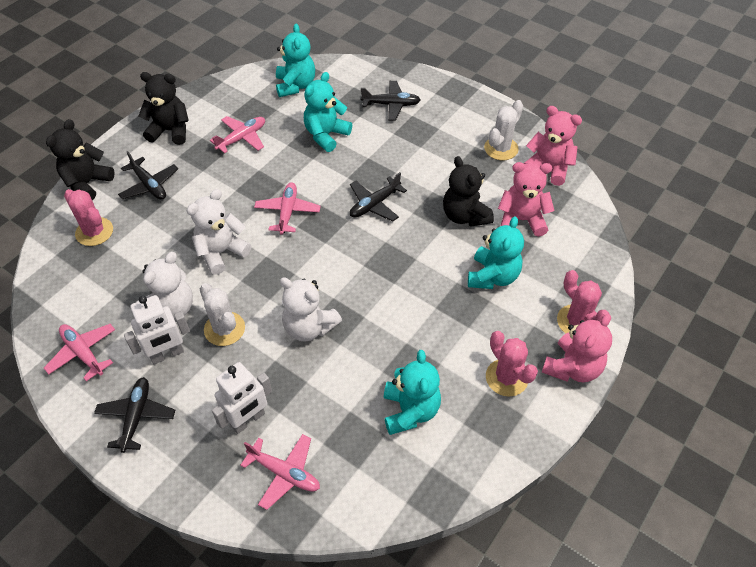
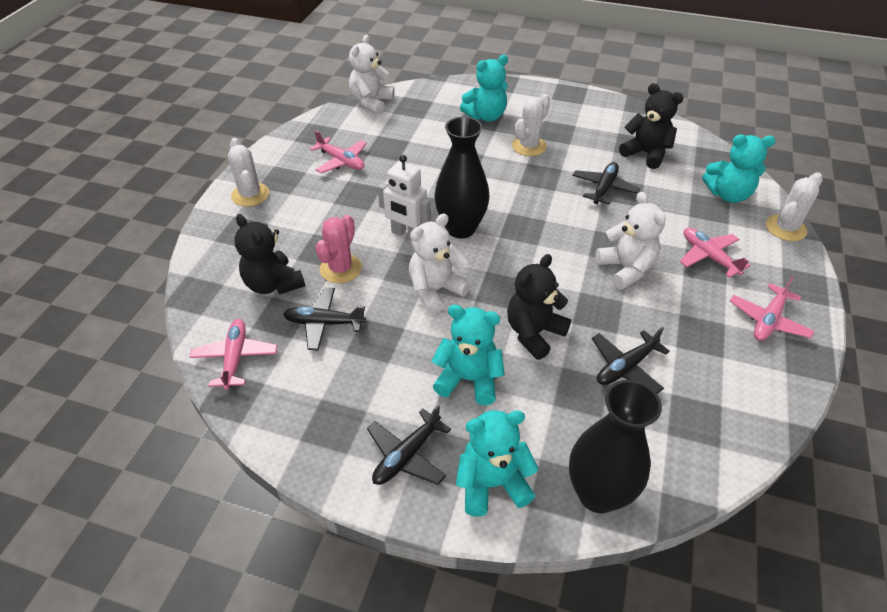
black vase: none = 0 -> [434,117,489,239] [569,380,662,513] = 2
pink cactus: [64,189,113,246] [486,331,538,397] [557,270,610,334] = 3 -> [315,215,362,283] = 1
pink teddy bear: [498,162,554,237] [524,106,582,186] [542,314,612,383] = 3 -> none = 0
white cactus: [200,283,245,346] [484,100,523,160] = 2 -> [228,138,269,207] [512,94,550,156] [766,172,823,241] = 3
white robot: [124,295,190,365] [212,362,272,434] = 2 -> [378,155,431,240] = 1

